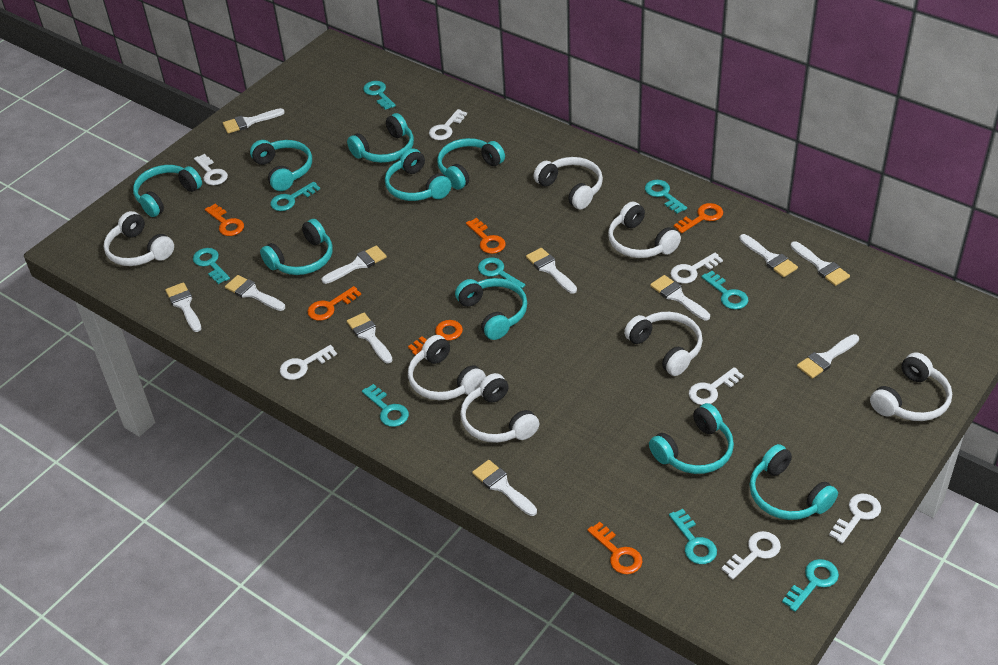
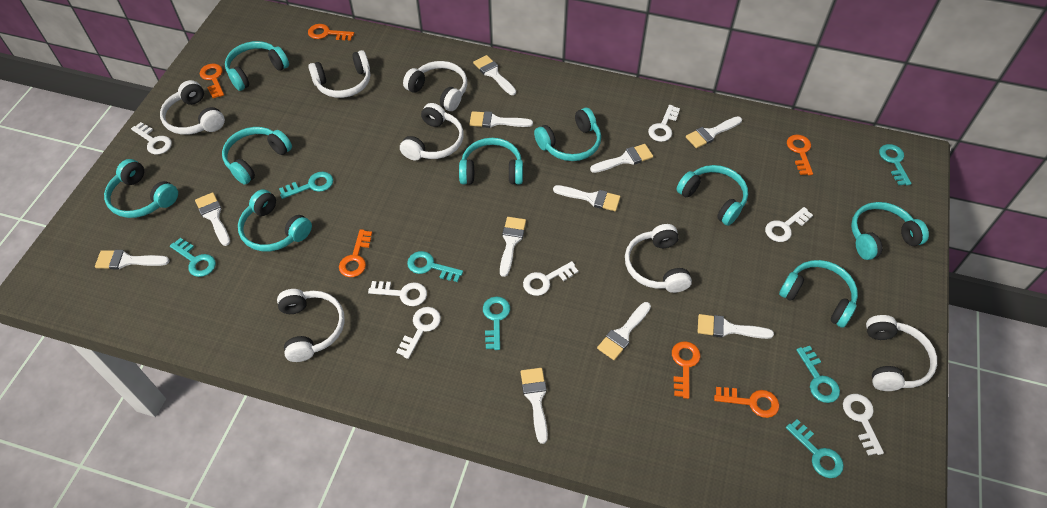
turquoise key: [193,248,230,284] [270,182,320,211] [362,384,409,427] [363,81,396,110] [478,257,525,292] [645,180,687,213] [669,509,717,564] [701,271,749,310] [782,559,839,612] = 9 -> [170,238,216,277] [279,172,333,199] [407,251,463,282] [483,296,510,350] [786,419,844,478] [796,346,840,403] [879,144,912,185] = 7

